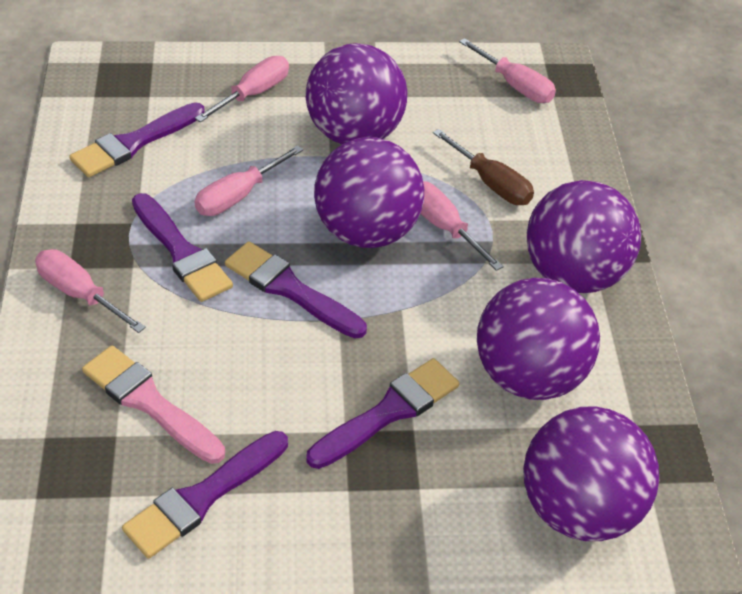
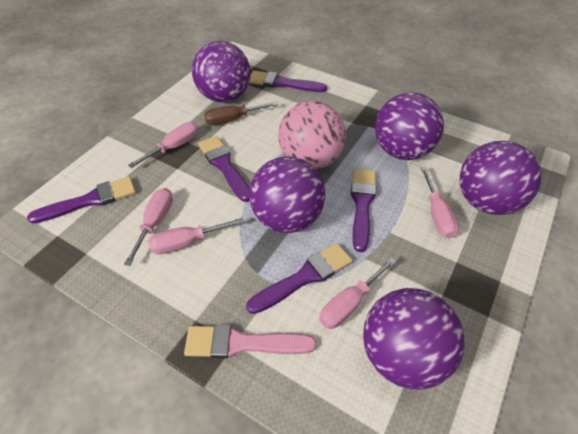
pink ball: none = 0 -> [278,101,346,169] = 1

